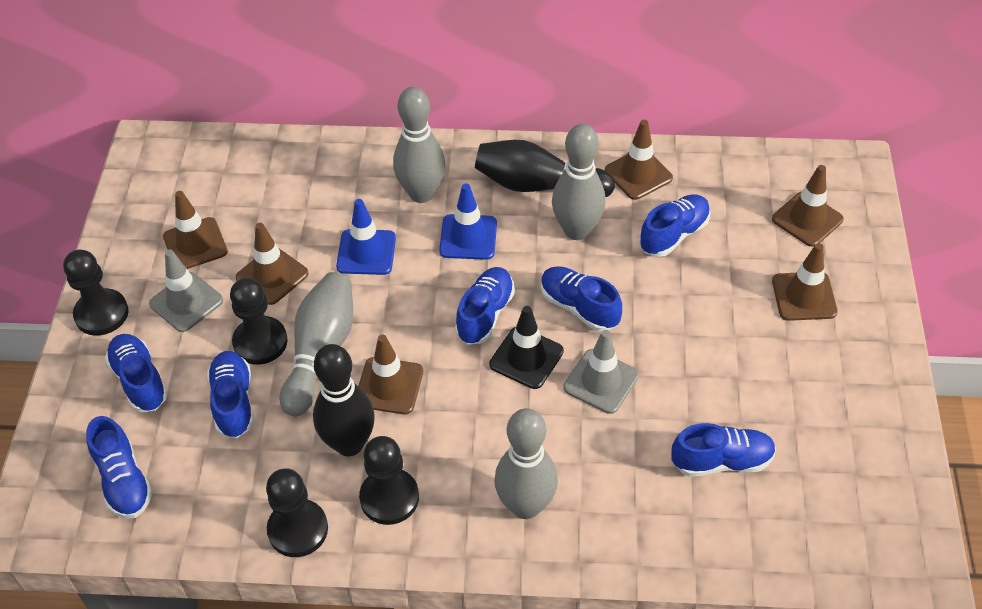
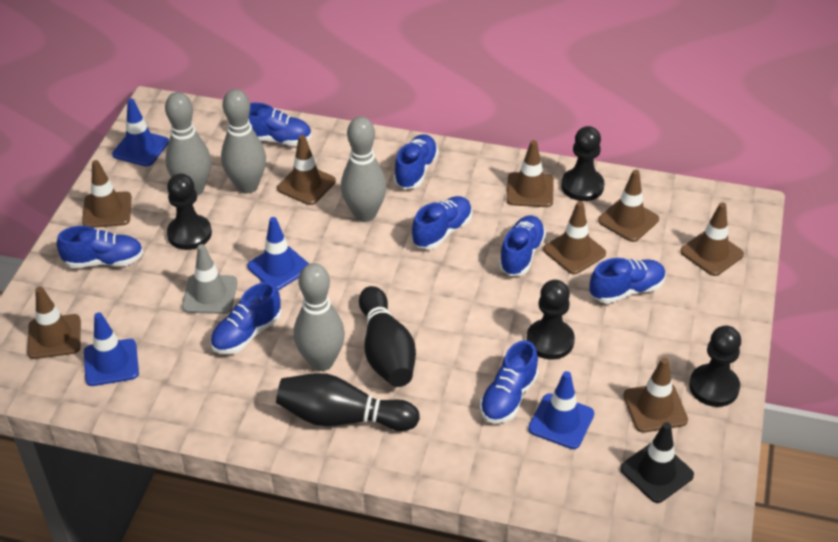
blue shoe: [86,416,153,519] [105,334,168,412] [207,351,254,438] [455,267,515,345] [541,266,622,331] [639,194,711,257] [671,423,776,477] = 7 -> [57,226,143,268] [210,282,281,354] [249,103,312,146] [394,134,438,189] [412,196,472,249] [480,340,539,423] [499,215,546,276] [589,258,666,303] = 8
blue traffic cone: [336,199,396,275] [439,183,497,260] = 2 -> [84,312,139,386] [112,99,169,167] [247,217,309,290] [528,371,594,449] = 4
brown traffic cone: [163,191,228,269] [236,223,309,305] [358,335,423,414] [605,120,673,200] [772,165,844,247] [772,243,838,321] = 6 -> [27,287,81,359] [82,160,132,228] [277,135,336,205] [506,140,554,207] [543,201,606,274] [598,170,659,242] [623,358,688,433] [680,203,744,276] = 8
grey traffic cone: [149,249,223,332] [564,330,639,414] = 2 -> [182,244,237,314] = 1

